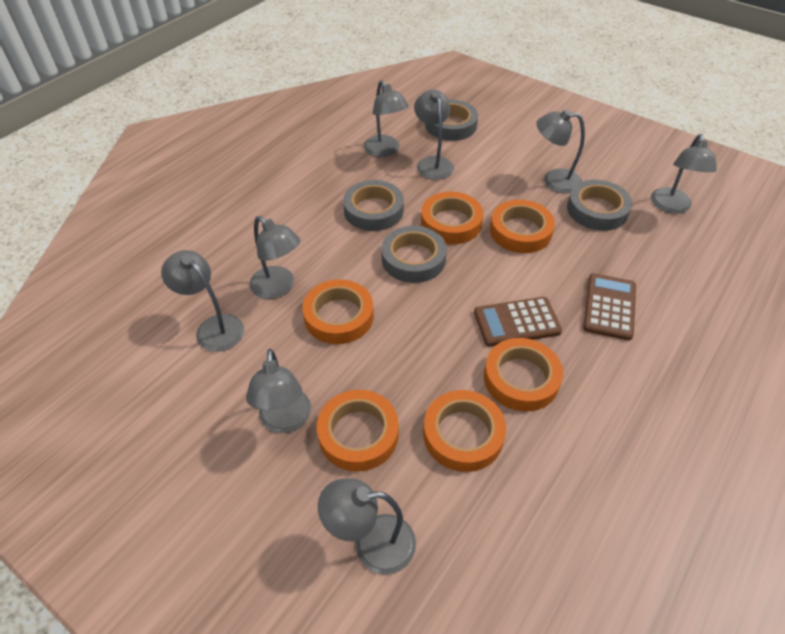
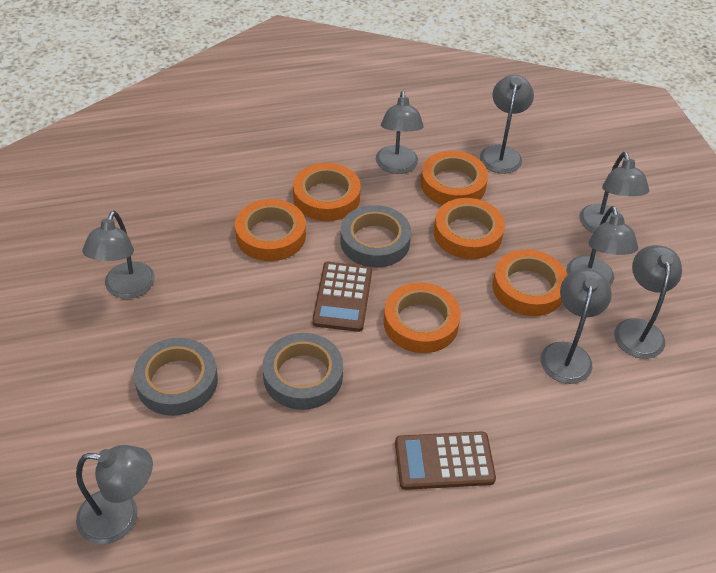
grey tape: [343,180,404,231] [381,226,447,283] [425,99,478,141] [567,180,632,231] = 4 -> [133,338,218,416] [262,333,343,410] [340,205,411,268] = 3

